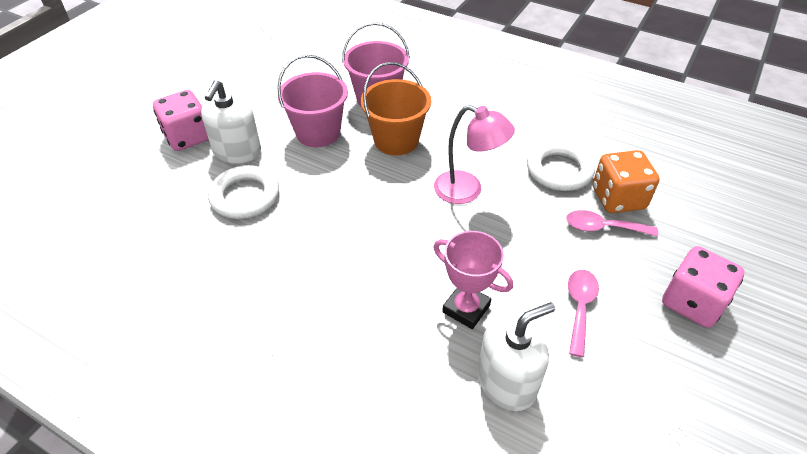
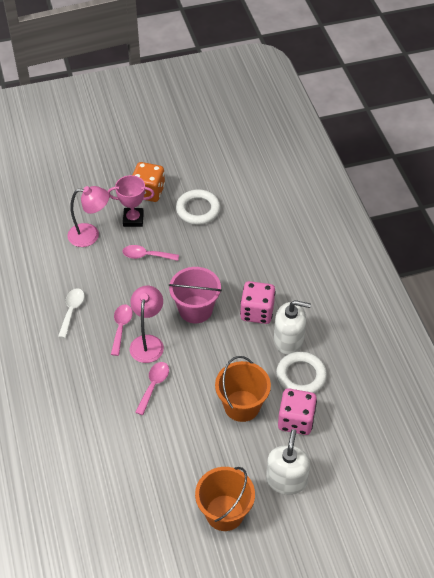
orange bucket: [361,62,431,155] = 1 -> [195,467,255,531] [215,356,271,422] = 2
pink bucket: [277,55,348,147] [342,22,410,106] = 2 -> [169,267,222,323] = 1
pink lamp: [434,105,515,204] = 1 -> [67,186,109,247] [130,286,164,363] = 2
pink spoon: [566,210,658,237] [568,270,599,357] = 2 -> [111,304,133,356] [123,245,179,261] [135,362,169,415] = 3
white spoon: none = 0 -> [58,288,84,338] = 1

